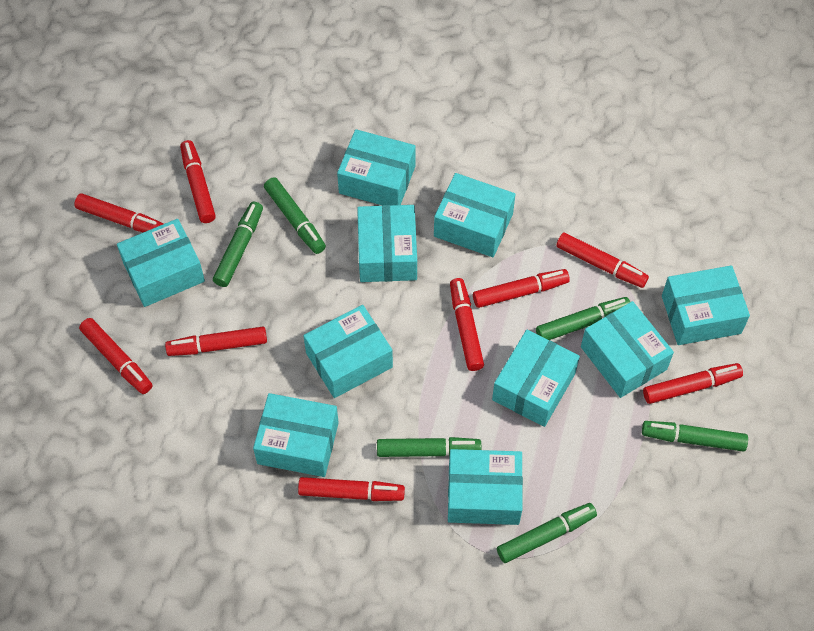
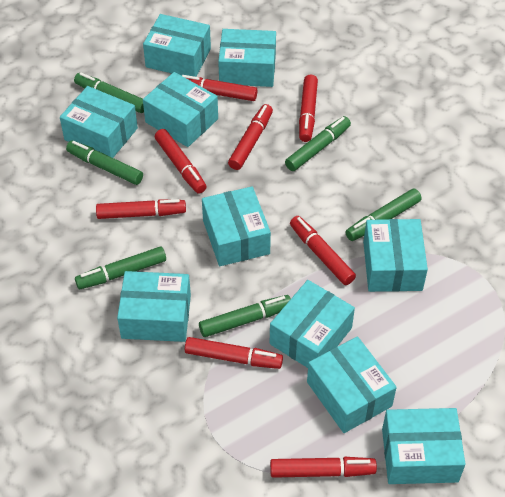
red marker: [74,194,164,232] [79,318,152,394] [165,327,267,356] [180,140,216,223] [298,477,405,501] [450,278,484,371] [473,269,570,308] [556,233,649,288] [643,363,743,404] = 9 -> [96,199,186,219] [155,129,207,194] [182,75,257,101] [185,337,283,369] [228,104,273,170] [270,457,377,478] [290,216,356,285] [299,75,318,142] = 8

